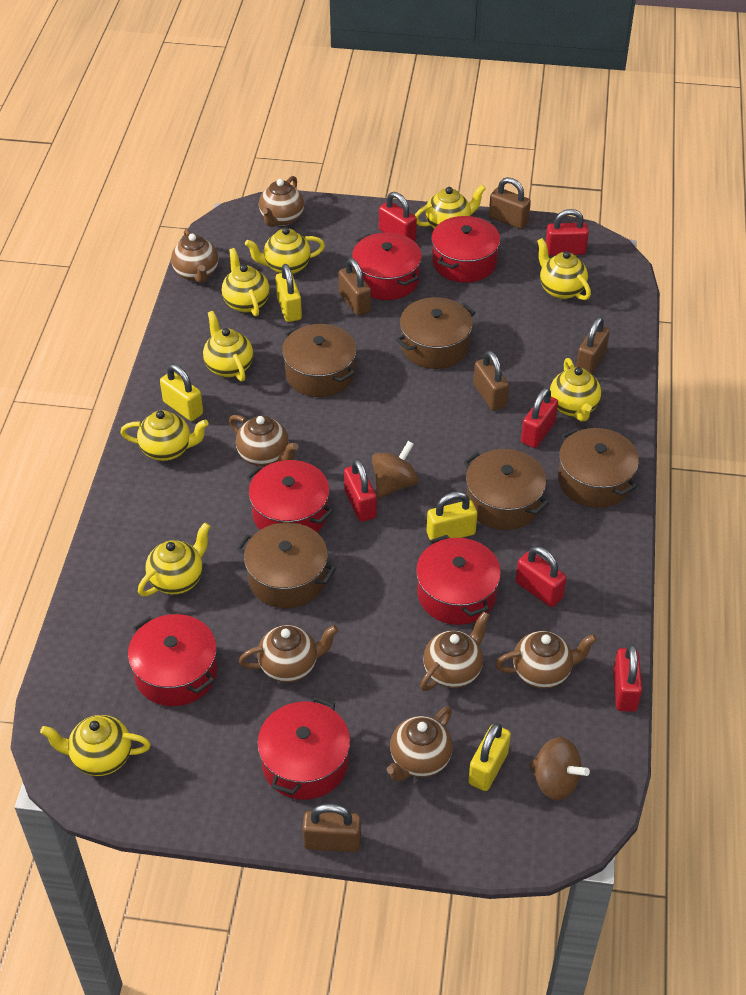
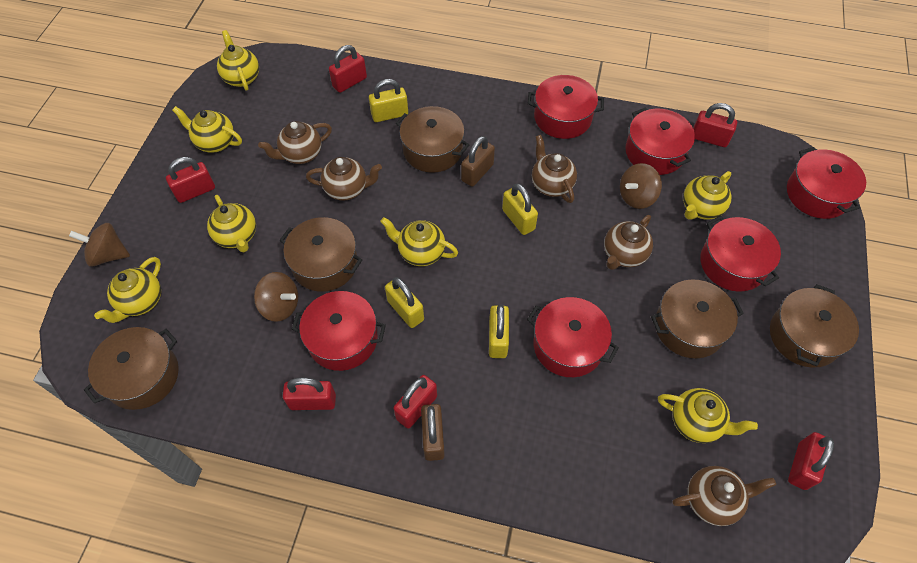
brown padlock: [302,804,361,852] [339,258,371,316] [473,351,509,411] [489,177,531,229] [576,317,610,374] = 5 -> [421,404,445,461] [461,136,495,187] = 2
brown spinning top: [372,441,419,498] [529,737,590,800] = 2 -> [69,223,130,267] [254,272,298,322] [620,163,662,209] = 3
brown teapot: [171,229,218,283] [229,415,299,466] [239,625,338,683] [259,176,304,227] [387,706,453,781] [420,611,490,691] [495,631,597,689] = 7 -> [258,121,332,164] [306,157,382,201] [532,135,577,203] [604,215,653,270] [673,466,776,526] = 5
yellow teapot: [40,715,150,776] [120,410,209,461] [138,523,210,596] [203,311,253,382] [222,248,270,317] [245,227,325,274] [415,185,486,229] [537,238,591,300] [550,358,601,422] = 9 -> [94,257,161,323] [172,106,242,153] [207,195,256,252] [217,30,259,91] [380,217,458,266] [658,388,758,443] [683,171,731,220] = 7

